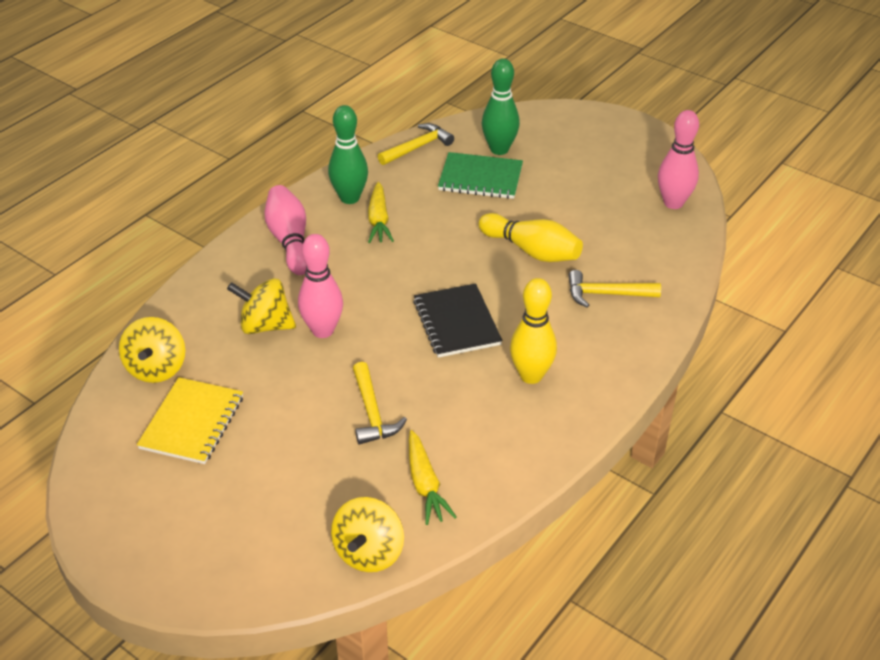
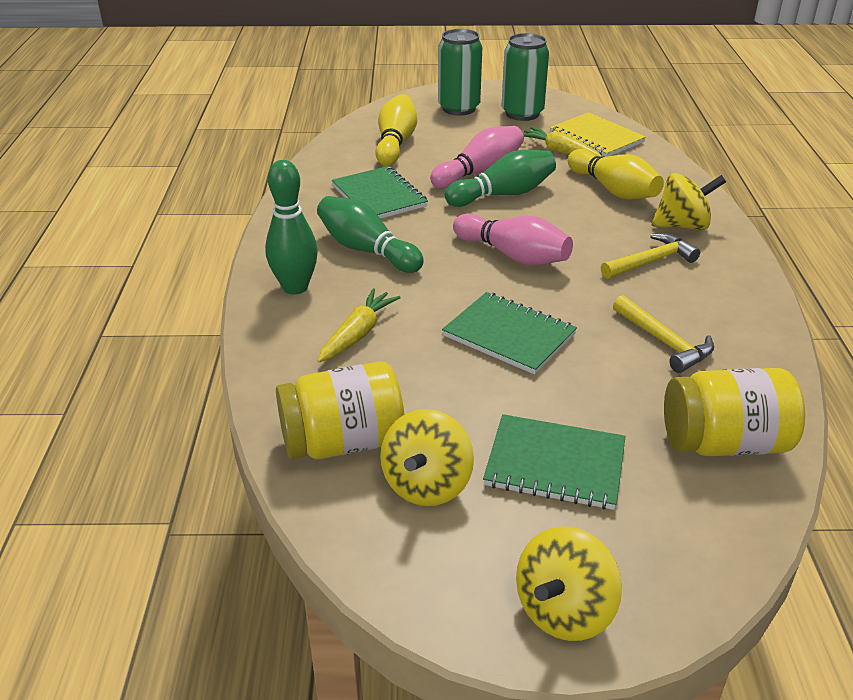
black notebook: [413,283,502,358] = 1 -> none = 0
green bowling pin: [328,105,368,204] [482,58,520,155] = 2 -> [265,160,318,295] [317,196,424,273] [445,150,556,207] = 3
green can: none = 0 -> [438,29,482,116] [502,33,549,121] = 2
green notebook: [438,152,523,199] = 1 -> [332,166,428,219] [442,292,577,375] [483,414,626,510] = 3
pink bowling pin: [264,185,307,275] [298,234,343,338] [658,110,699,209] = 3 -> [430,126,524,189] [453,213,573,265] = 2
yellow hammer: [353,362,407,445] [378,123,454,165] [568,270,661,308] = 3 -> [601,233,700,279] [613,295,714,373] = 2
yellow jar: none = 0 -> [276,362,404,459] [664,368,805,456] = 2

